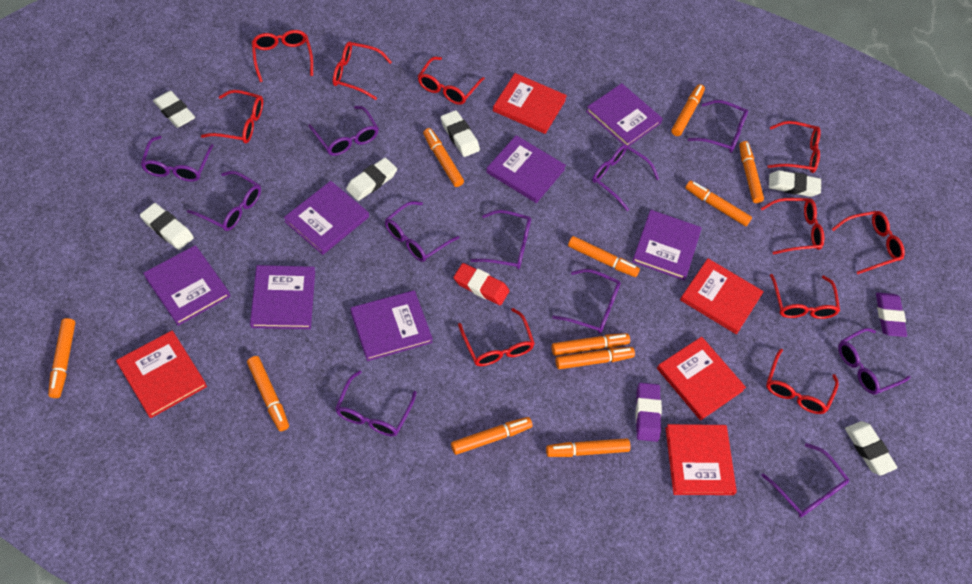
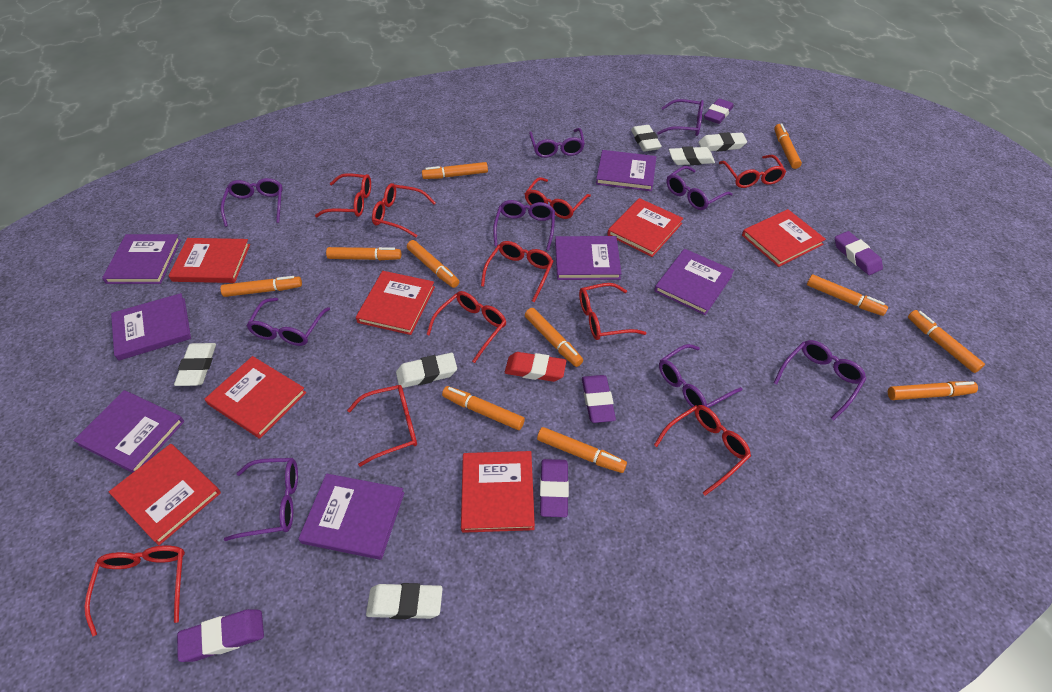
purple eraser: [636,383,662,442] [876,293,907,337] = 2 -> [177,609,264,662] [540,459,569,517] [582,375,616,423] [704,98,733,124] [835,231,883,275] = 5
purple glasses: [140,136,214,182] [187,171,261,231] [308,106,379,156] [335,370,417,436] [385,201,459,262] [470,210,531,269] [552,269,621,333] [592,144,659,211] [688,100,748,153] [761,443,849,517] [838,328,910,395] = 11 -> [221,178,283,227] [224,458,298,541] [246,298,330,346] [493,200,555,251] [529,128,585,158] [657,99,704,136] [659,344,742,408] [666,166,733,210] [774,340,866,420] = 9
red book: [116,330,207,418] [493,73,567,134] [657,337,746,420] [666,424,737,495] [680,258,764,334] = 5 -> [109,444,221,545] [169,238,250,283] [205,356,306,439] [356,271,435,335] [461,451,535,533] [607,198,683,257] [742,209,826,267] = 7

